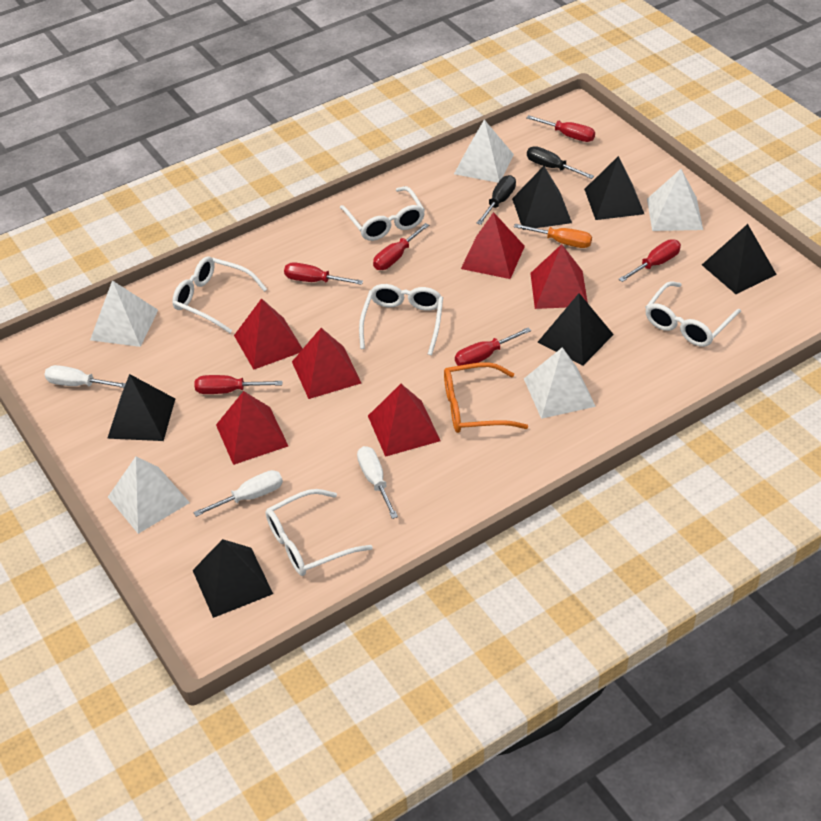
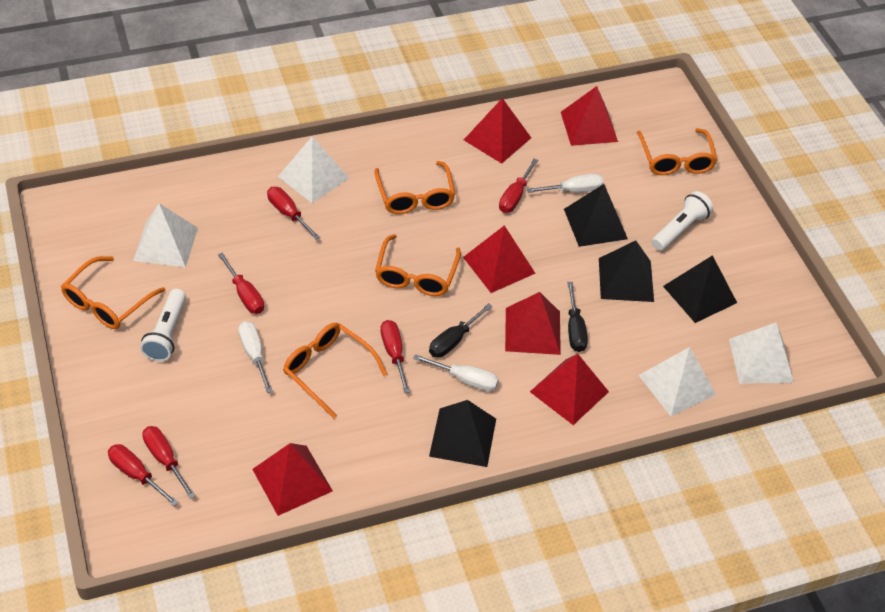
black pyramid: [107,374,175,441] [193,539,273,618] [512,166,572,230] [538,293,614,366] [584,156,644,220] [702,224,777,294] = 6 -> [429,400,496,467] [564,184,628,247] [599,240,654,302] [663,255,737,323] = 4
orange glasses: [444,362,528,433] = 1 -> [61,256,165,329] [283,323,387,419] [374,161,455,214] [375,234,461,296] [637,128,717,175] = 5
orange screwdriver: [514,224,592,248] = 1 -> none = 0
white flashlight: none = 0 -> [140,289,186,362] [651,191,713,251] = 2
white glasses: [172,257,267,333] [265,489,373,576] [340,186,425,241] [359,284,443,355] [645,281,741,347] = 5 -> none = 0
white pyramid: [90,280,158,347] [108,456,190,534] [454,120,514,183] [524,347,596,419] [647,169,703,231] = 5 -> [133,203,198,267] [278,136,349,203] [639,347,716,416] [729,322,794,384] = 4

